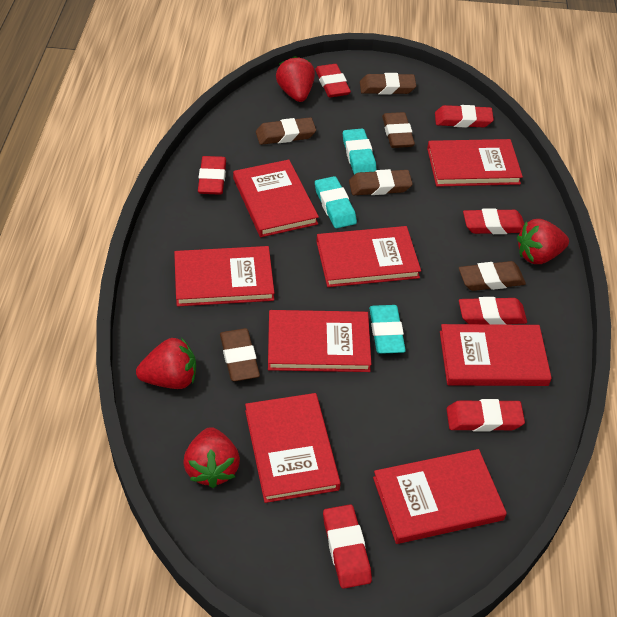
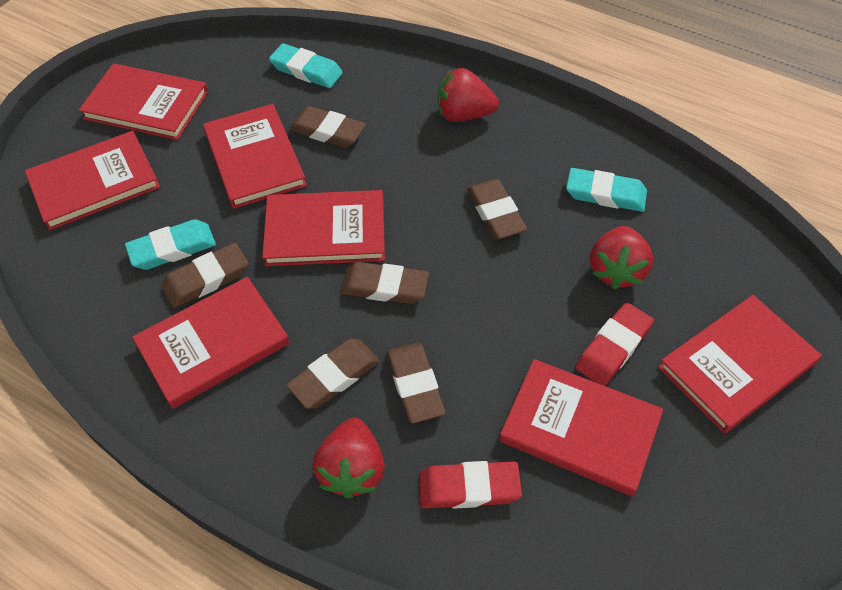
red book: [174,246,274,306] [233,160,319,237] [245,393,341,503] [268,310,372,372] [316,226,421,287] [373,449,507,544] [427,139,523,187] [440,324,552,386] = 8 -> [25,131,160,231] [79,63,208,140] [132,277,290,409] [203,104,307,209] [262,190,385,266] [499,359,663,496] [658,295,822,434] = 7
red eraser: [198,156,226,195] [315,64,351,97] [323,504,372,589] [435,105,494,128] [447,399,525,432] [459,297,527,325] [463,208,524,234] = 7 -> [419,461,522,509] [575,302,654,386] = 2
red strawberry: [136,338,196,389] [184,427,240,488] [276,56,315,102] [517,219,569,264] = 4 -> [313,418,385,499] [438,68,499,122] [590,226,653,290] = 3

